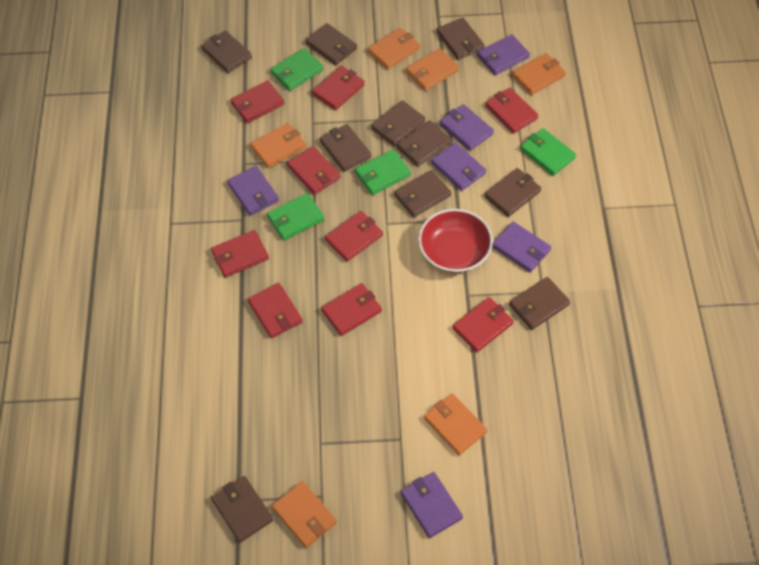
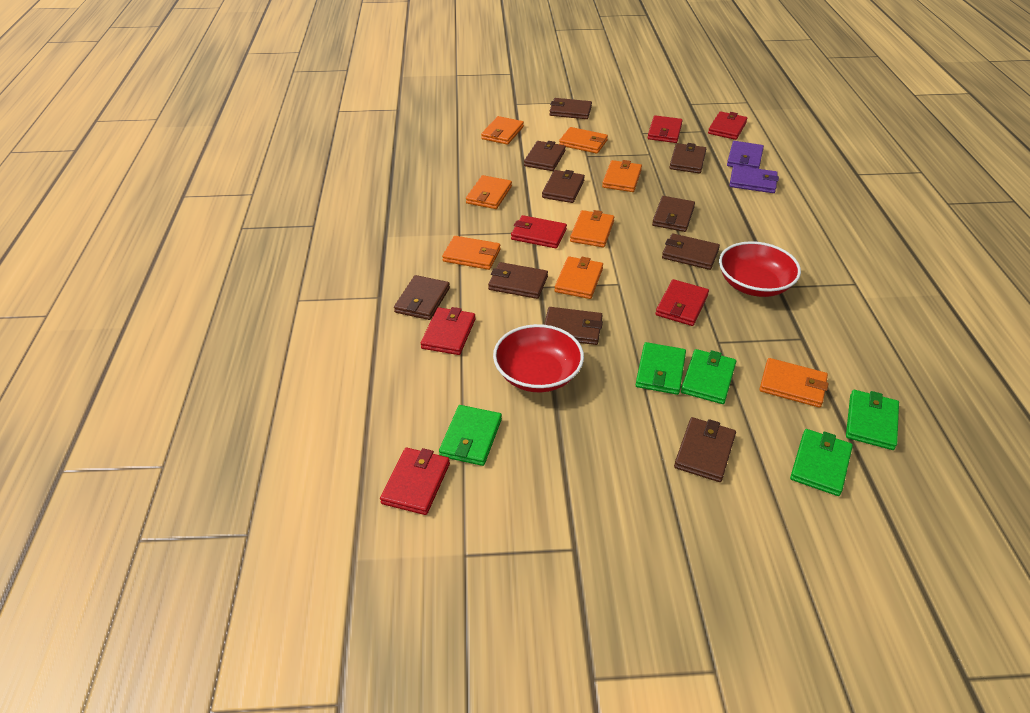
green wallet: [267,193,324,241] [270,48,323,91] [355,149,411,195] [520,128,576,176] = 4 -> [439,405,502,466] [636,342,686,395] [681,349,736,404] [790,429,853,496] [846,390,899,450] = 5
orange wallet: [250,123,306,168] [272,481,337,548] [368,28,420,70] [406,48,459,91] [424,393,487,455] [512,53,566,95] = 6 -> [442,236,501,270] [466,175,512,209] [481,116,524,145] [554,256,603,299] [559,127,608,154] [570,210,615,247] [602,160,642,192] [759,358,828,408] = 8
purple wallet: [227,166,279,216] [401,472,463,538] [431,142,486,191] [440,104,494,151] [477,34,530,75] [492,221,551,273] = 6 -> [727,141,764,169] [729,165,779,193] = 2
red bowl: [418,209,493,273] = 1 -> [493,324,584,392] [719,241,801,297] = 2
red wallet: [211,230,269,277] [230,80,285,123] [248,283,303,338] [287,146,341,195] [312,66,365,110] [321,283,382,336] [325,211,383,262] [453,297,514,352] [485,88,538,134] = 9 -> [380,448,450,515] [421,307,475,355] [511,215,567,248] [648,115,683,143] [656,279,709,326] [708,111,748,140] = 6

